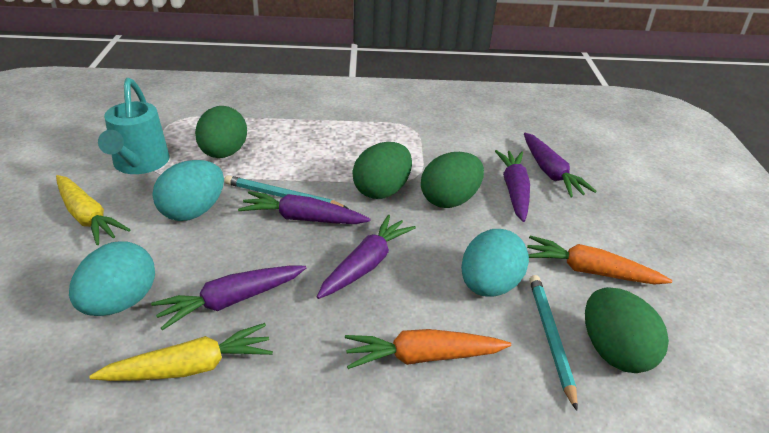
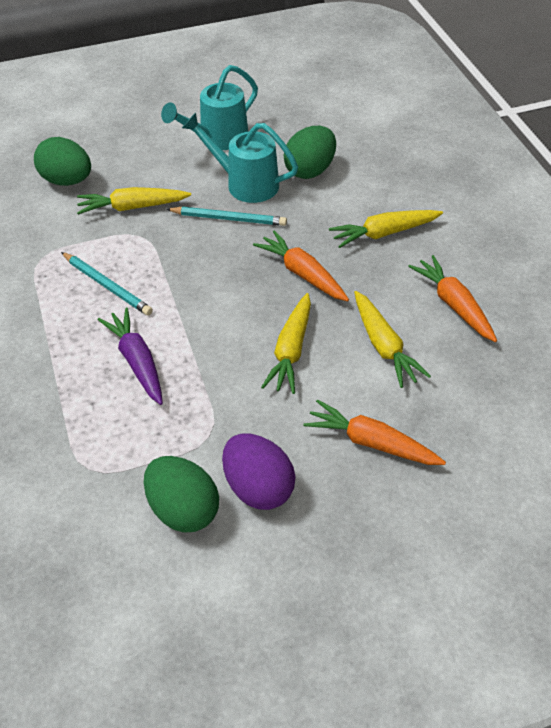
green egg: [195,106,247,158] [352,142,412,199] [421,152,484,208] [585,287,669,373] = 4 -> [34,137,91,186] [144,456,219,532] [284,126,336,179] = 3
orange carrot: [345,329,511,369] [527,236,673,285] = 2 -> [253,230,349,301] [303,399,446,465] [408,255,497,342] = 3
purple carrot: [151,266,306,330] [238,191,371,224] [317,215,416,299] [495,150,530,222] [524,133,597,197] = 5 -> [98,308,163,405] = 1
purple egg: none = 0 -> [222,433,296,510] = 1
turquoise egg: [69,241,155,316] [152,160,224,221] [461,229,529,297] = 3 -> none = 0
turquoise watering can: [98,78,170,174] = 1 -> [161,65,258,150] [182,113,298,203] = 2
yellow carrot: [56,175,130,245] [89,323,273,381] = 2 -> [77,187,191,215] [261,293,311,394] [329,210,443,248] [354,291,431,388] = 4

